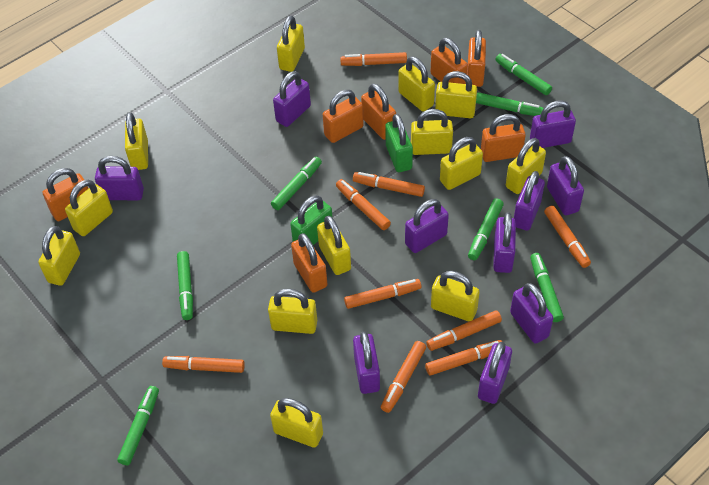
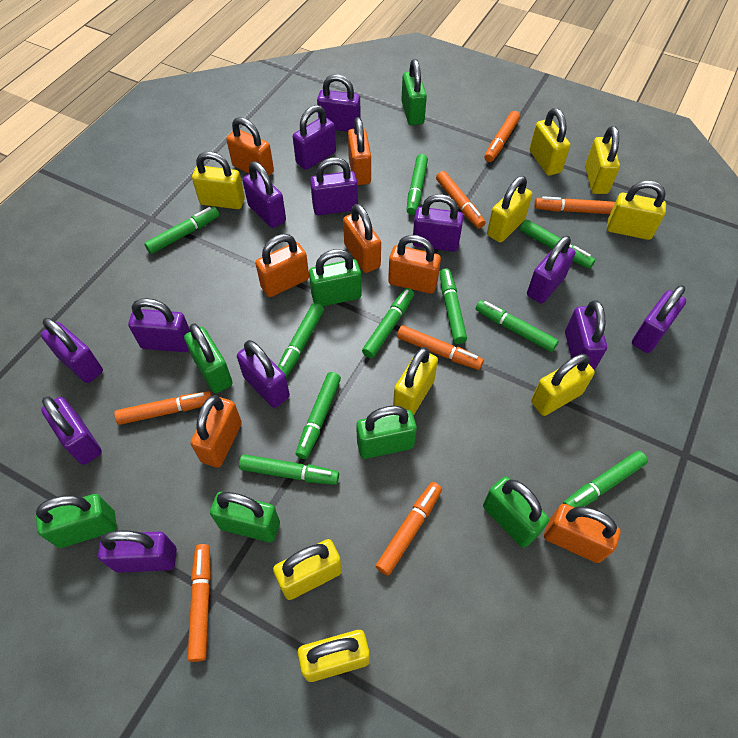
green marker: [117,386,159,465] [177,251,193,320] [271,157,322,210] [468,198,504,260] [476,92,544,116] [495,54,552,95] [530,253,564,322] = 7 -> [144,207,219,254] [239,454,339,485] [278,303,324,377] [296,372,341,459] [362,288,414,358] [406,154,428,215] [440,268,467,344] [476,300,558,352] [520,219,595,269] [563,451,648,508] = 10
green padlock: [290,195,333,245] [386,114,413,172] = 2 -> [36,494,117,548] [184,323,233,393] [210,492,280,542] [309,249,361,306] [356,406,417,459] [401,59,427,125] [483,476,549,548] = 7
orange marker: [162,356,245,373] [336,179,391,230] [340,52,407,66] [344,279,422,309] [353,172,425,197] [381,341,426,413] [425,340,502,376] [426,310,502,351] [544,206,591,268] = 9 -> [114,391,212,425] [187,544,211,662] [375,482,442,576] [397,325,484,370] [436,171,485,229] [484,111,520,162] [534,196,615,214] = 7
purple padlock: [95,156,144,200] [273,71,311,127] [353,332,380,394] [405,199,449,253] [478,342,512,404] [493,212,516,273] [510,283,553,344] [514,171,545,231] [530,100,576,148] [547,156,584,215] = 10 -> [41,318,103,383] [41,396,102,465] [98,530,177,573] [128,298,190,352] [237,340,290,408] [243,161,286,228] [293,105,336,170] [310,157,358,215] [317,74,361,132] [413,194,463,252] [527,236,575,304] [565,300,607,370] [632,285,686,353] = 13
yellow padlock: [38,226,80,286] [65,180,113,236] [125,112,148,170] [268,289,317,334] [270,398,323,448] [277,16,305,72] [317,216,351,275] [398,56,435,111] [411,109,453,155] [431,271,480,322] [435,71,477,118] [440,137,483,190] [506,138,546,194] = 13 -> [192,151,245,209] [273,539,342,600] [298,630,370,682] [393,347,438,415] [487,176,532,243] [529,108,570,176] [531,354,595,416] [585,126,620,194] [607,181,666,240] = 9

